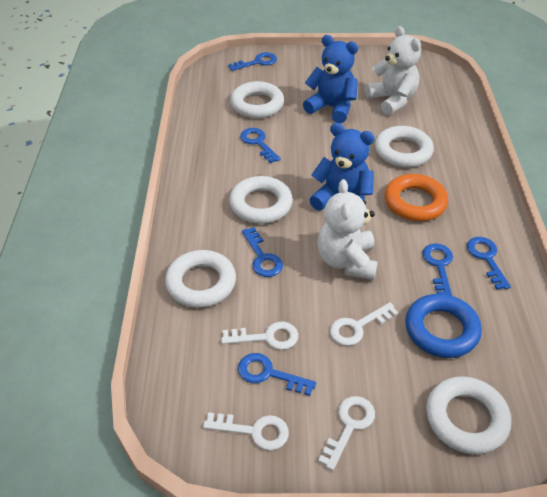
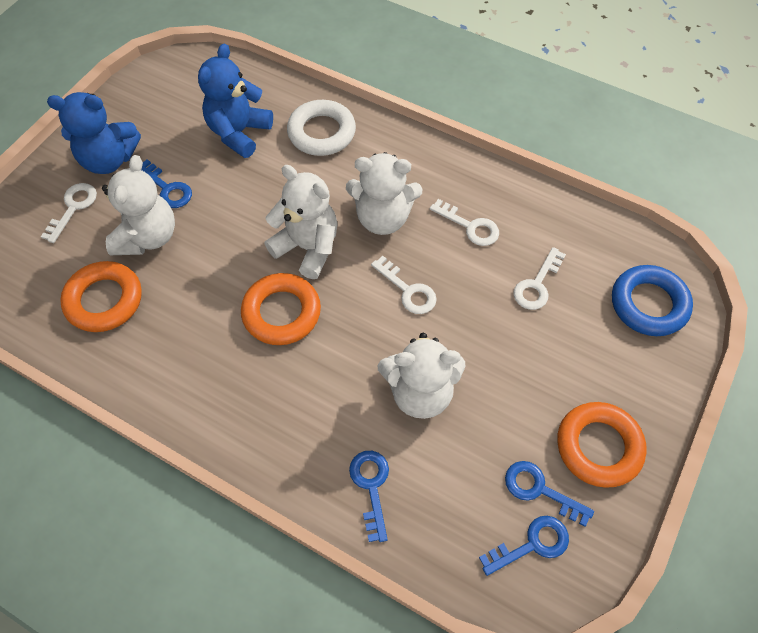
blue key: [228,52,277,71] [238,353,316,396] [240,128,281,163] [242,227,283,277] [422,243,453,296] [467,237,511,290] = 6 -> [141,159,192,208] [349,451,389,542] [479,516,569,576] [505,461,594,527] = 4
orange ring: [385,174,448,221] = 1 -> [60,261,142,332] [241,273,321,345] [557,402,647,488] = 3
white ring: [165,250,236,308] [229,176,293,224] [230,81,284,118] [375,126,434,167] [426,376,511,454] = 5 -> [287,100,356,156] = 1
white teddy bear: [318,179,378,280] [365,26,421,115] = 2 -> [102,155,175,255] [264,165,338,279] [346,152,422,235] [378,333,465,419] = 4

